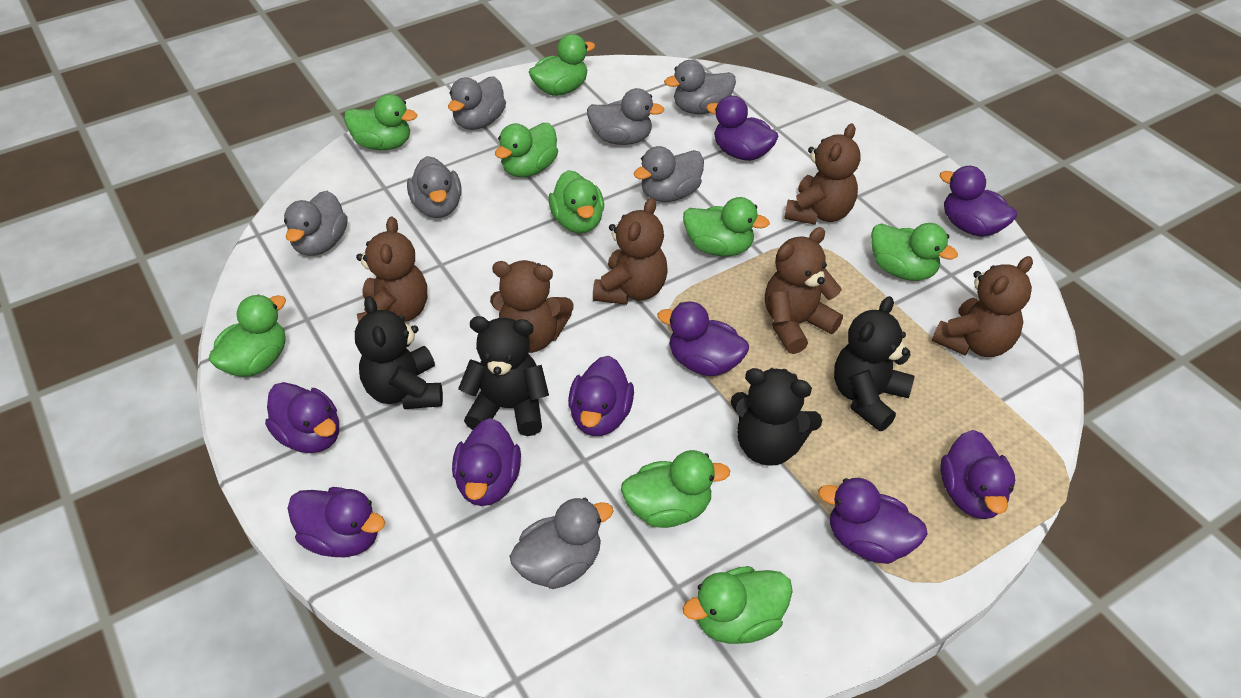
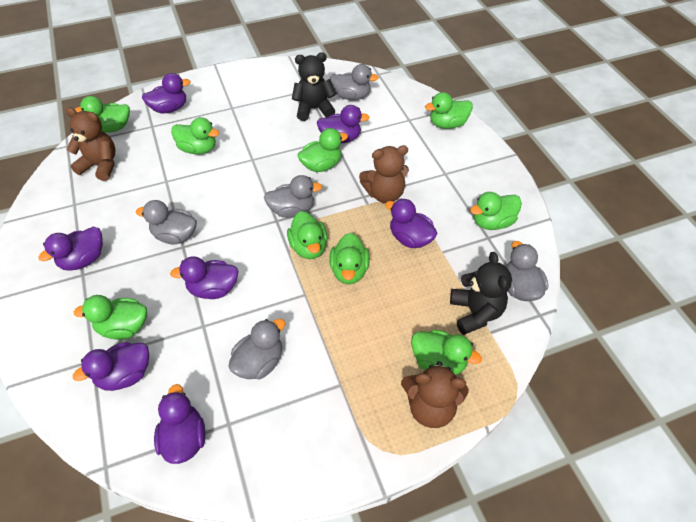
black teddy bear: [355,296,443,409] [458,316,549,436] [731,368,822,466] [834,296,914,431] = 4 -> [292,52,337,121] [450,252,512,335] = 2
brown teddy bear: [356,217,427,322] [490,260,574,353] [593,198,668,305] [765,227,843,354] [784,124,861,225] [932,256,1033,357] = 6 -> [66,107,115,181] [359,145,409,203] [401,361,469,428] = 3
grey duck: [284,191,348,256] [407,156,462,218] [448,76,506,130] [509,498,614,589] [587,88,664,145] [634,146,704,202] [664,60,736,114] = 7 -> [136,200,197,244] [228,319,285,379] [264,175,322,218] [330,64,379,100] [506,241,548,301] = 5
purple duck: [265,382,339,453] [288,487,385,557] [452,418,521,506] [568,356,634,436] [657,301,749,376] [706,95,779,161] [818,478,928,564] [939,166,1017,237] [940,430,1015,519] = 9 -> [38,226,103,271] [73,342,149,391] [142,73,191,113] [154,384,206,464] [170,256,239,299] [317,105,370,143] [385,199,438,248] = 7

